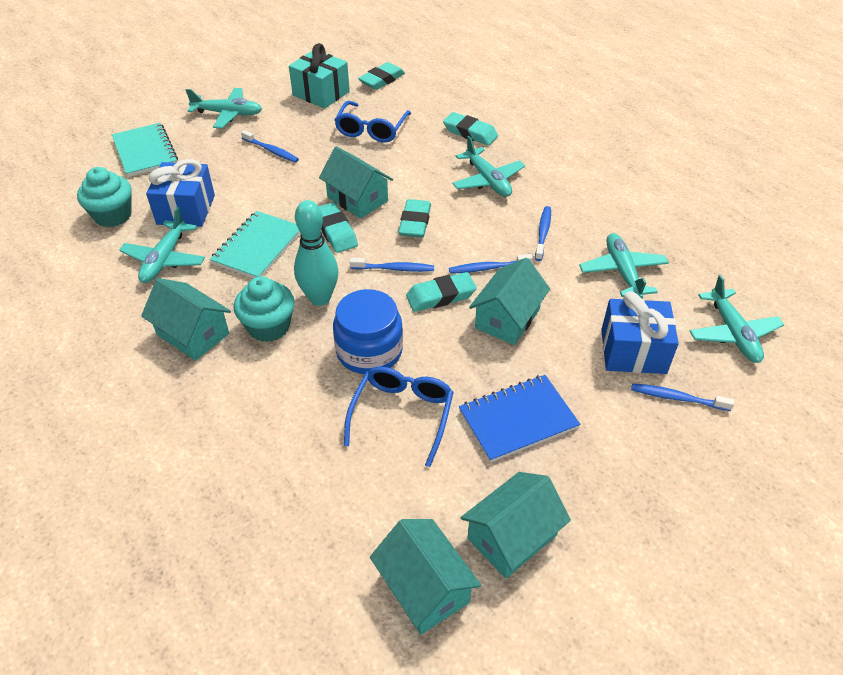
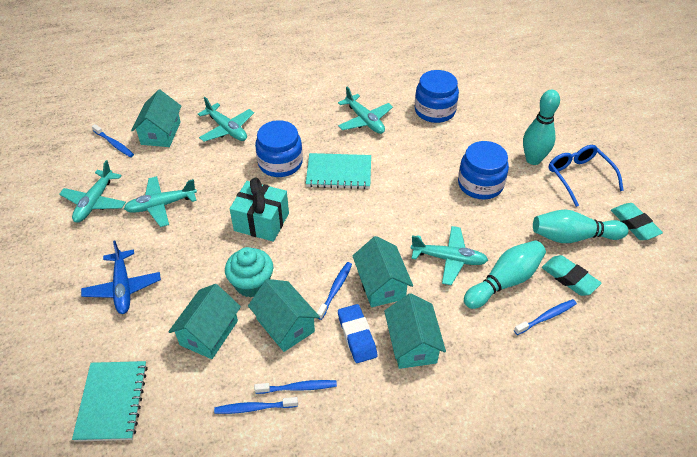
blue eraser: none = 0 -> [338,304,377,363] = 1
blue gift: [146,159,215,227] [601,291,679,374] = 2 -> none = 0
blue glasses: [335,101,411,143] [344,366,454,467] = 2 -> [549,145,624,207] = 1
blue jar: [333,289,403,374] = 1 -> [255,120,303,177] [414,70,459,123] [458,141,509,200] = 3
blue notebook: [459,375,580,463] = 1 -> none = 0
blue plane: none = 0 -> [81,240,161,314] = 1
turquoise bowling pin: [294,200,338,306] = 1 -> [464,240,546,309] [523,89,560,165] [533,209,628,243] = 3
turquoise cupcake: [77,167,132,227] [234,276,295,342] = 2 -> [225,247,273,298] = 1
turquoise eraser: [319,202,358,253] [358,62,405,90] [398,199,431,238] [406,272,477,312] [443,112,498,145] = 5 -> [542,255,601,296] [611,203,663,240] = 2

